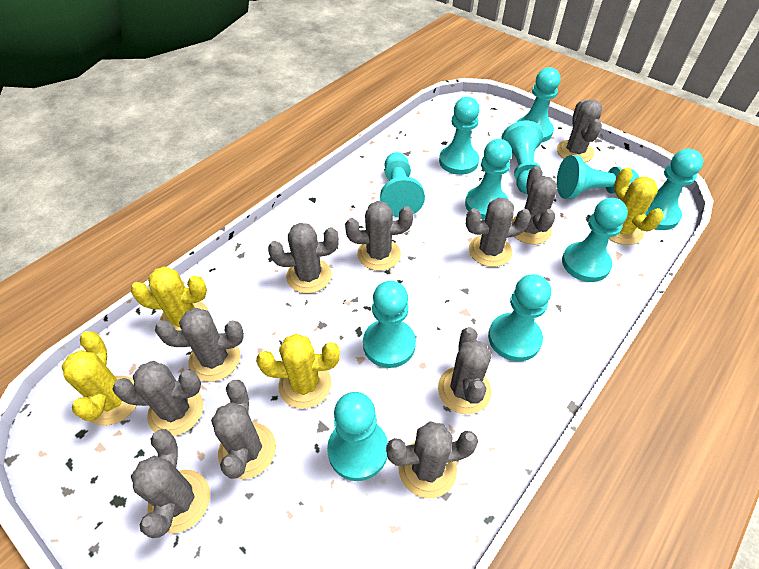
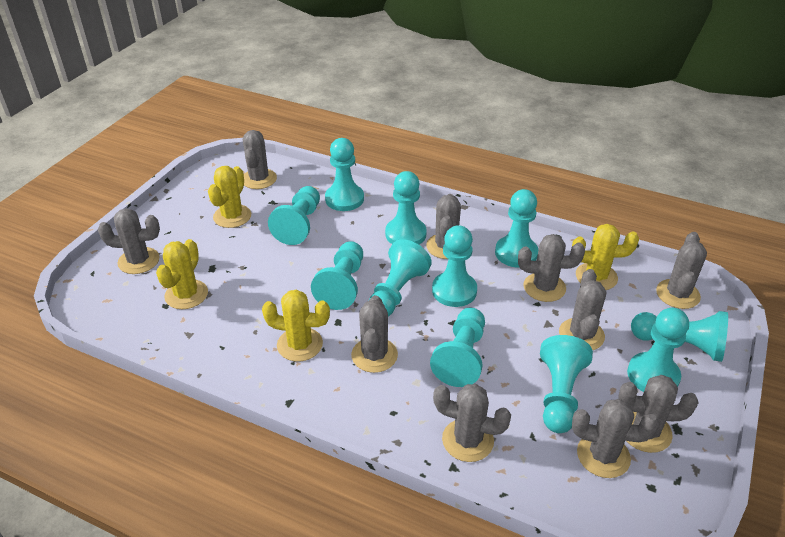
grey cactus: [112,361,203,436] [131,429,210,538] [155,308,244,382] [211,380,276,479] [268,223,339,293] [345,201,413,271] [386,421,478,498] [438,327,492,414] [466,197,531,267] [512,166,557,244] [557,99,602,162] = 11 -> [98,208,160,274] [243,130,277,189] [351,295,398,373] [426,194,461,259] [433,384,511,462] [518,234,585,302] [559,269,606,350] [572,399,659,478] [618,375,699,453] [656,232,707,309] = 10

